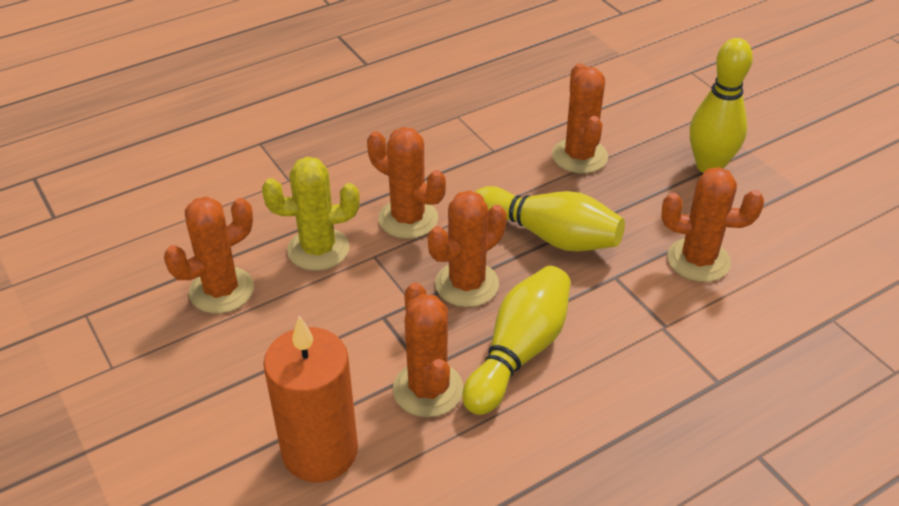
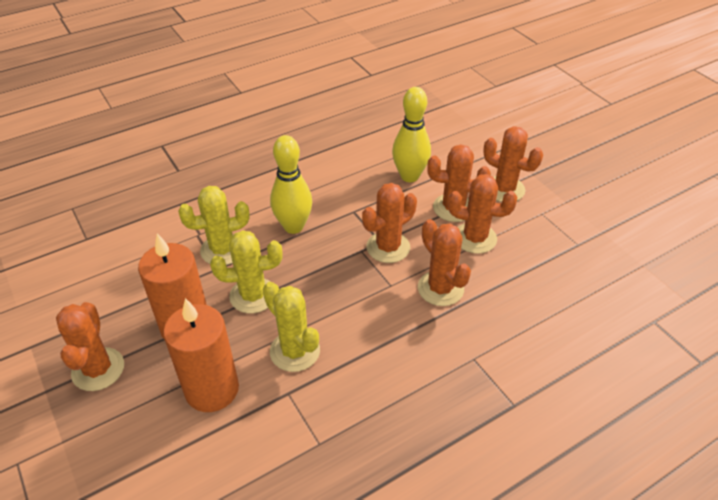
orange candle: [263,316,358,482] = 1 -> [138,233,207,339] [163,298,239,412] = 2
yellow bowling pin: [462,266,571,415] [475,186,625,251] [690,38,753,173] = 3 -> [270,135,312,234] [392,87,431,182] = 2
yellow cactus: [262,157,360,271] = 1 -> [178,186,250,265] [210,230,283,313] [263,282,320,372] = 3

